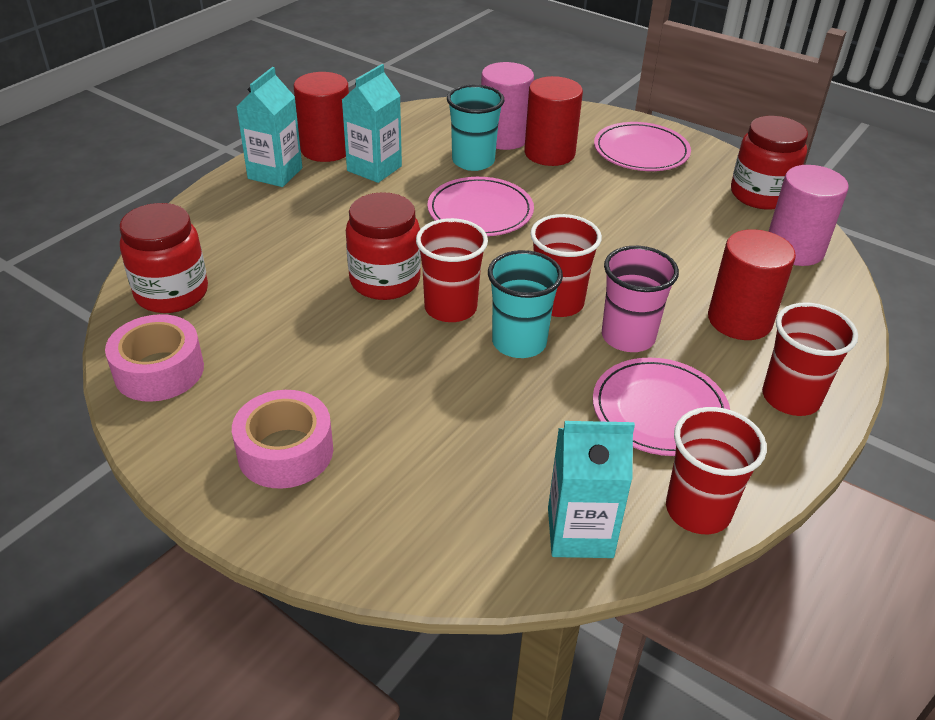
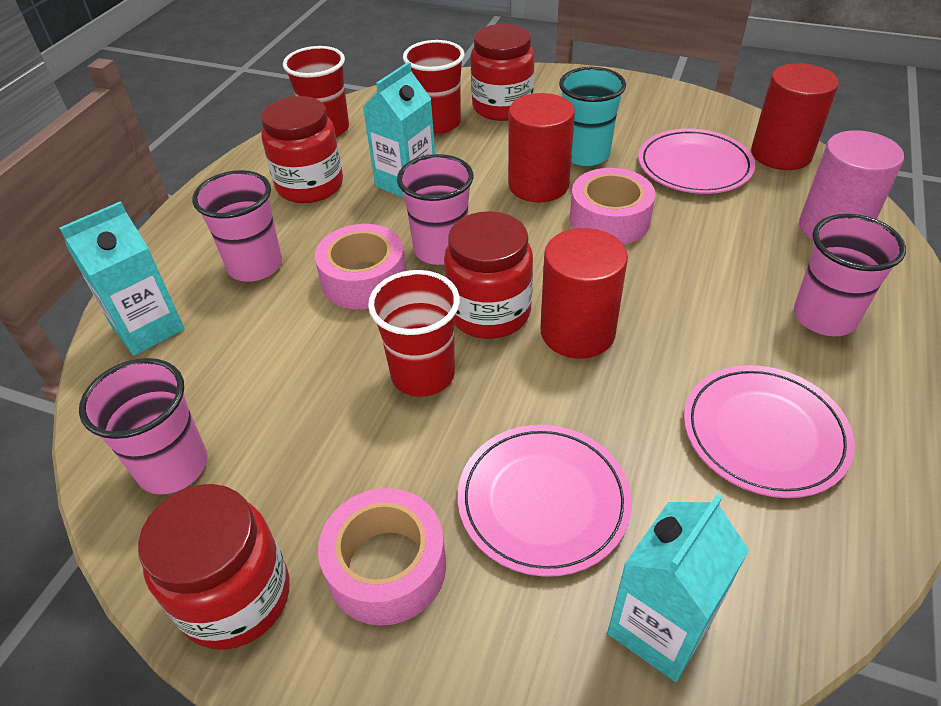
pink cup: [602,246,679,352] = 1 -> [79,358,208,494] [192,170,282,282] [397,154,474,265] [794,214,906,336] = 4
pink cylinder: [481,62,534,150] [768,165,849,266] = 2 -> [799,130,904,240] = 1
pink tape: [105,314,204,402] [232,390,333,489] = 2 -> [315,224,406,309] [318,488,446,626] [570,168,656,245] = 3
red cup: [416,218,488,322] [530,214,602,317] [666,407,767,534] [762,303,858,416] = 4 -> [283,46,349,137] [368,270,460,397] [403,40,465,134] = 3
red jar: [120,203,208,313] [346,192,421,300] [731,116,808,210] = 3 -> [138,484,289,650] [261,96,343,203] [444,211,533,339] [471,24,535,121] = 4
turquoise cup: [447,85,504,171] [488,250,563,358] = 2 -> [559,67,626,166] = 1

